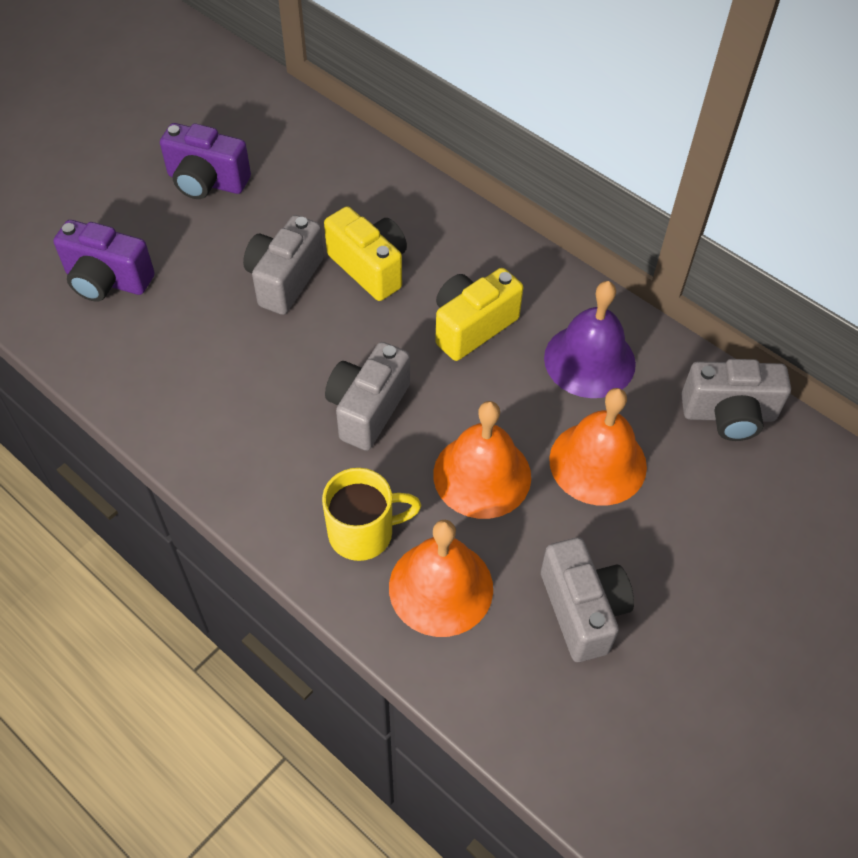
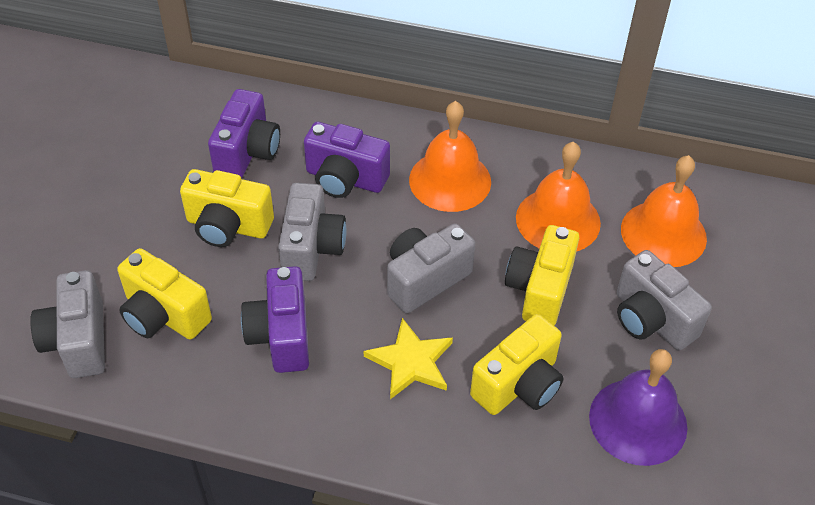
purple camera: [53,220,155,302] [160,123,251,199] = 2 -> [208,89,280,178] [241,266,309,373] [304,122,390,198] = 3
yellow camera: [324,206,407,301] [435,268,523,361] = 2 -> [117,248,212,340] [180,169,274,247] [470,314,564,415] [505,225,579,325] = 4
yellow mug: [322,468,421,561] = 1 -> none = 0
yellow star: none = 0 -> [364,318,453,399] = 1

